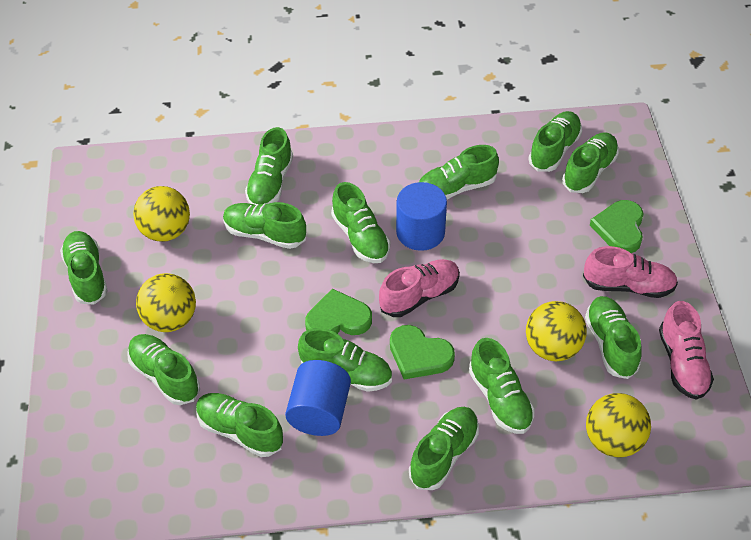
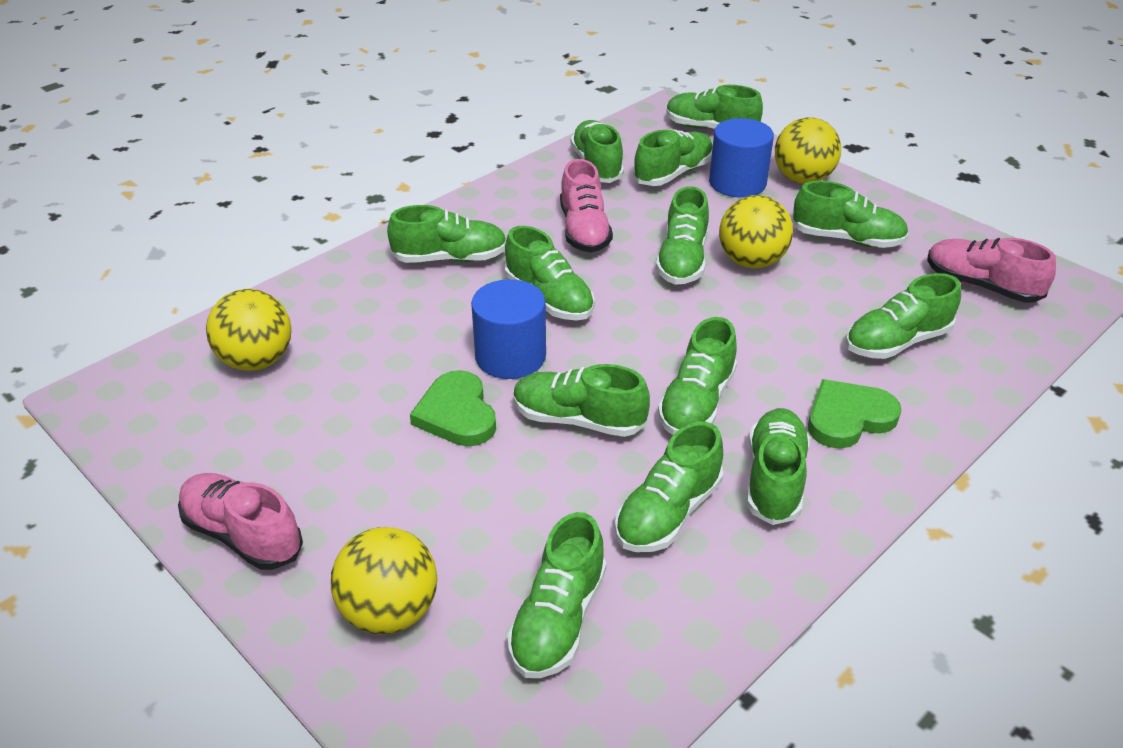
green heart: [305,289,372,335] [390,325,455,379] [590,200,644,253] = 3 -> [410,370,496,446] [808,379,901,449] = 2

